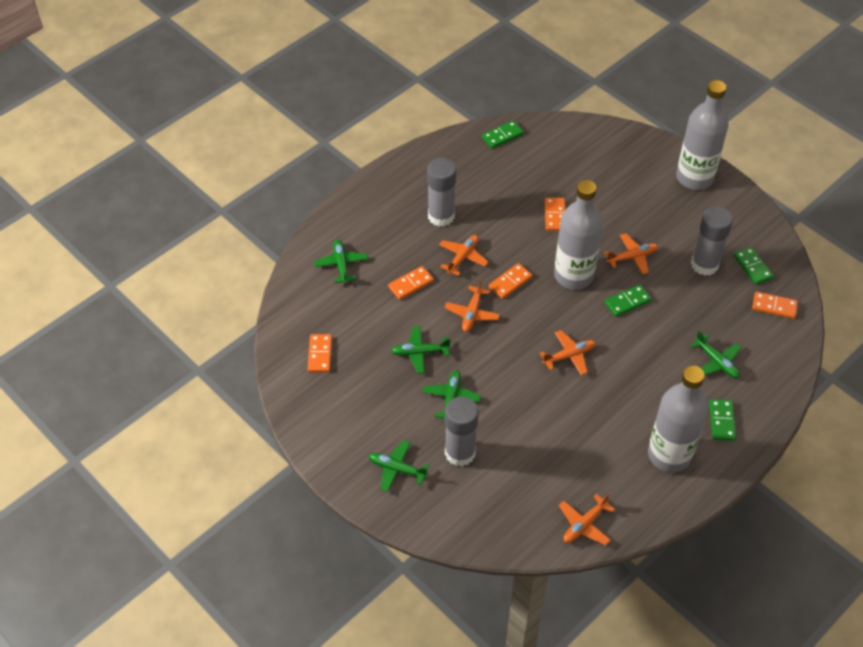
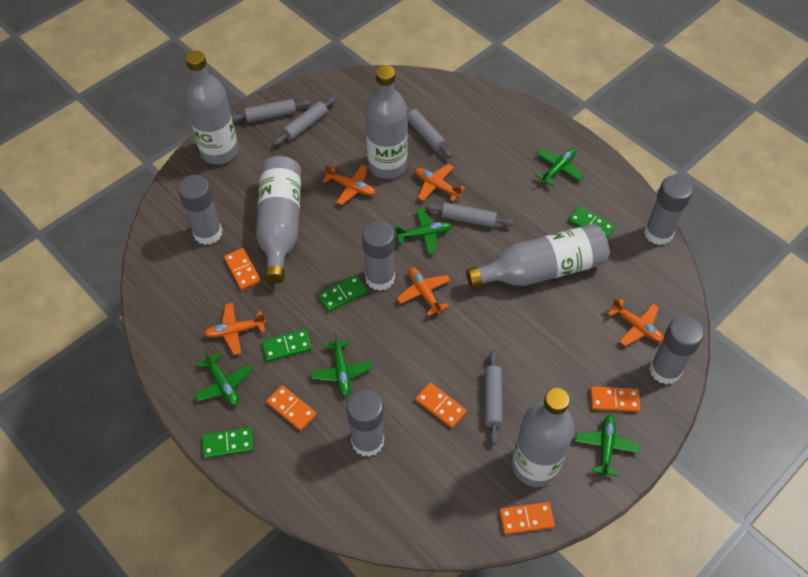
grey bottle: [554,180,603,290] [648,366,708,472] [676,80,729,190] = 3 -> [184,51,239,164] [256,156,301,283] [365,65,408,179] [466,224,609,288] [512,388,575,487] = 5
grey glue stick: [427,158,456,227] [445,397,479,466] [691,206,733,276] = 3 -> [178,175,222,245] [346,390,384,457] [362,221,395,291] [644,175,693,245] [649,316,704,384] = 5
grey rolling pin: none = 0 -> [232,99,311,123] [274,97,336,145] [406,104,452,158] [425,202,514,227] [485,350,503,444] = 5

